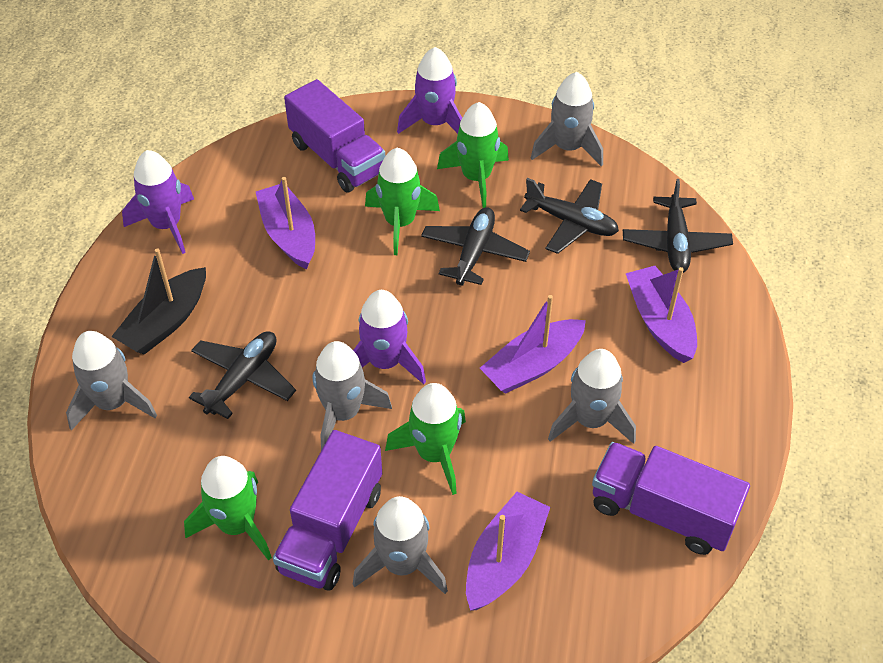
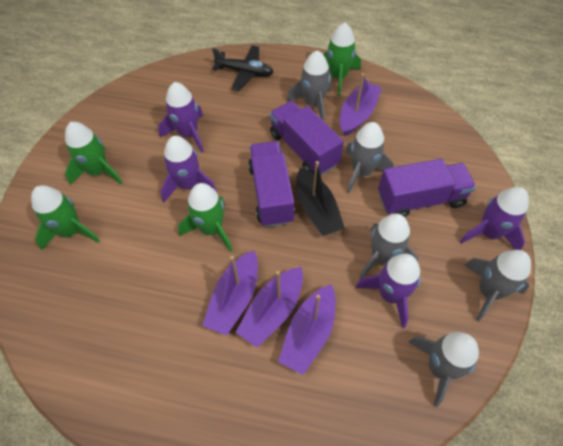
black plane: [189,331,296,419] [421,207,530,286] [520,178,619,254] [623,179,733,273] = 4 -> [212,45,273,91] = 1
purple rocket: [122,150,194,254] [353,290,426,384] [397,47,462,134] = 3 -> [158,82,204,153] [161,136,217,202] [356,254,421,329] [460,187,529,250] = 4

